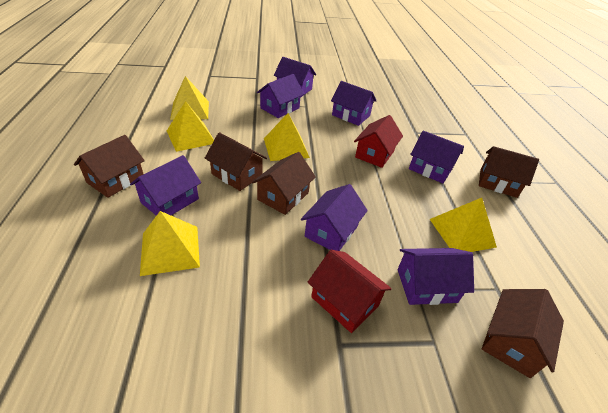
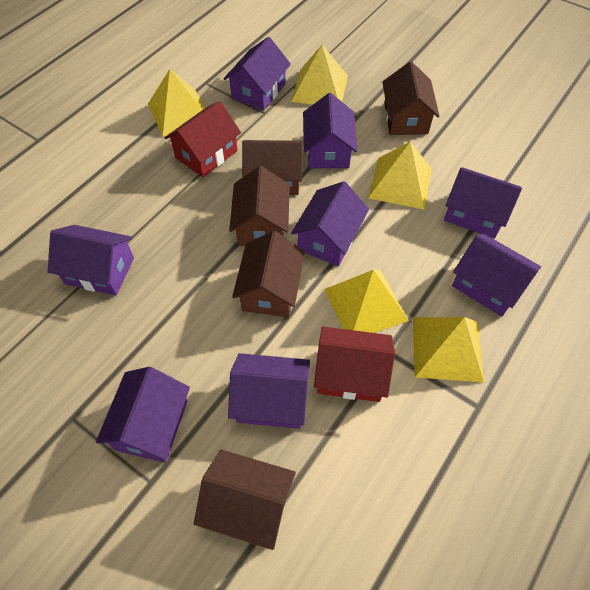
purple house: [130,155,201,216] [257,74,304,118] [274,57,316,98] [301,184,368,251] [331,81,377,126] [398,248,474,305] [409,131,464,183] = 7 -> [48,225,134,295] [96,367,190,463] [224,37,291,111] [228,353,310,429] [291,181,369,266] [303,93,357,168] [444,167,522,239] [452,234,541,317] = 8

